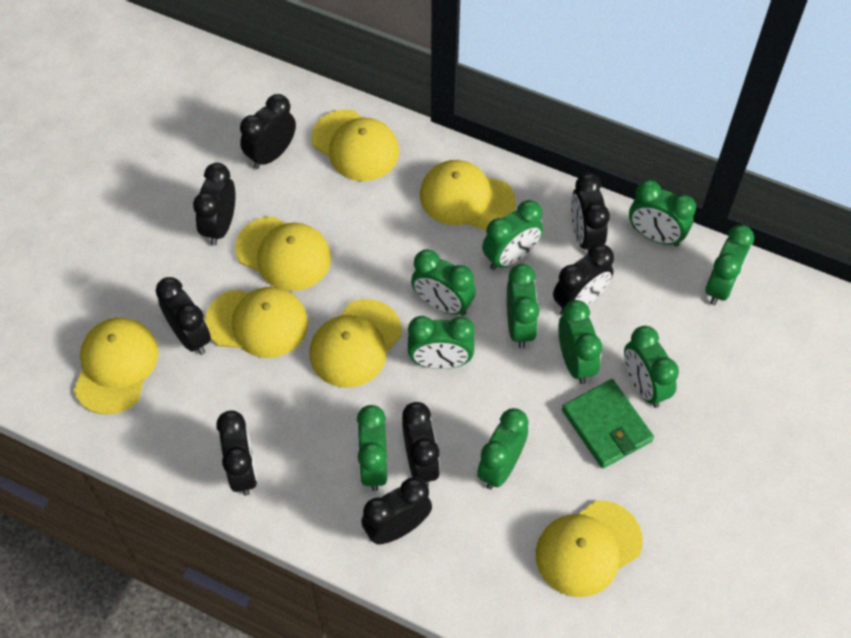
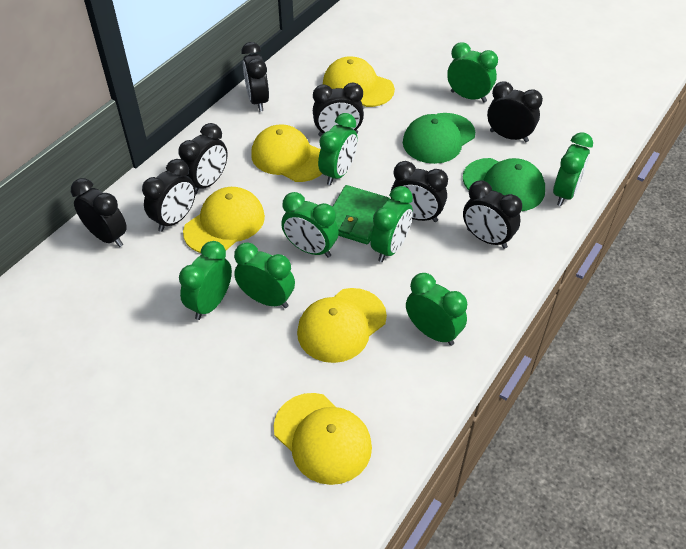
green cap: none = 0 -> [403,113,475,164] [463,158,545,211] = 2
green clock: [357,405,387,491] [408,316,475,369] [411,249,476,316] [477,408,529,489] [482,200,543,270] [507,264,540,349] [558,300,602,384] [624,326,679,408] [629,180,696,246] [706,225,754,305] = 10 -> [179,241,232,320] [234,242,295,308] [281,192,339,258] [318,113,358,185] [370,186,413,262] [406,273,467,346] [447,42,498,103] [553,132,593,206] = 8
yellow cap: [74,318,159,415] [205,287,308,358] [235,216,331,291] [310,299,402,388] [311,110,399,181] [420,160,516,230] [536,501,643,597] = 7 -> [183,187,265,253] [251,124,322,182] [274,393,372,485] [297,288,387,363] [323,56,395,107] = 5

